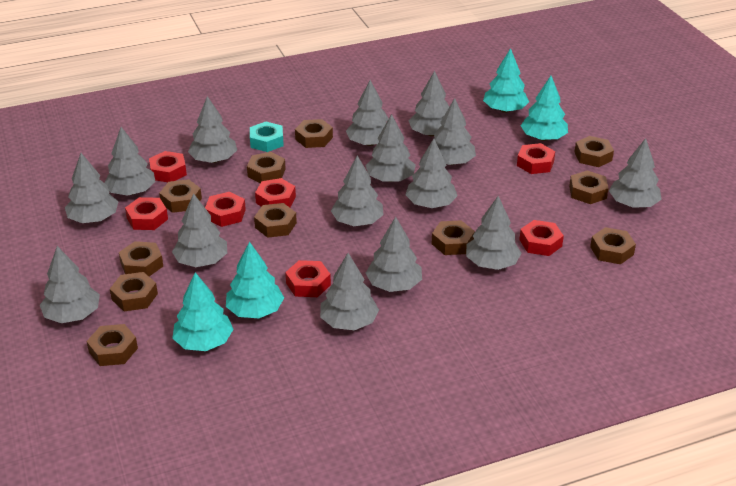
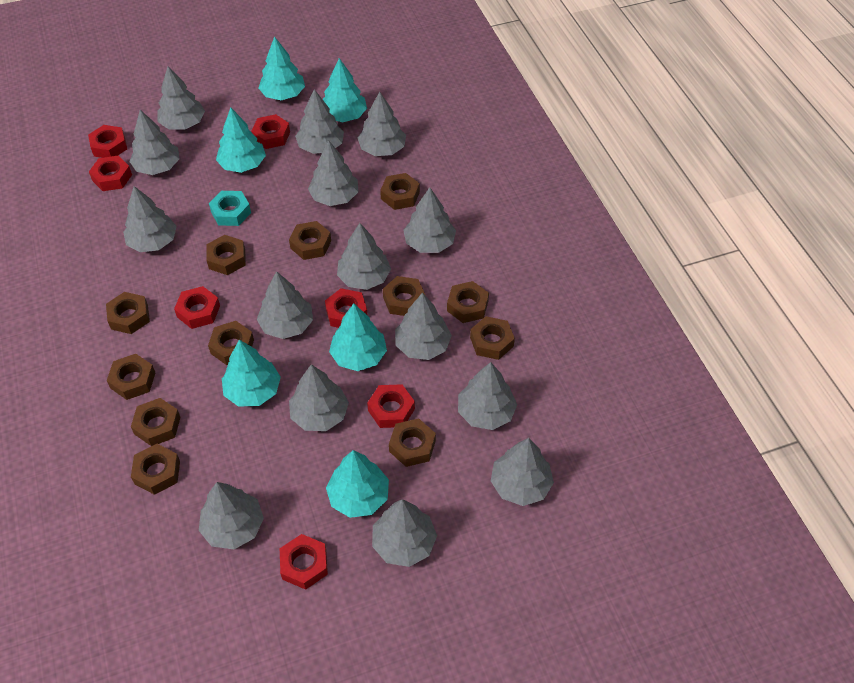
brown nut: [86,324,138,366] [110,272,158,311] [119,241,163,276] [159,179,202,213] [247,152,286,183] [254,203,297,238] [295,119,333,148] [432,220,475,255] [569,170,608,204] [574,136,614,167] [590,227,636,264] = 11 -> [106,292,150,334] [107,354,156,400] [131,398,181,446] [131,444,180,495] [206,235,246,275] [208,321,254,365] [289,221,331,260] [380,173,420,210] [383,276,426,316] [389,418,436,467] [447,281,489,323] [470,316,515,360] = 12
turquoise tree: [172,272,234,351] [226,241,284,319] [483,48,529,113] [520,76,568,141] = 4 -> [216,108,266,173] [222,340,281,407] [259,36,305,100] [323,58,367,122] [326,450,389,518] [329,304,387,371] = 6

